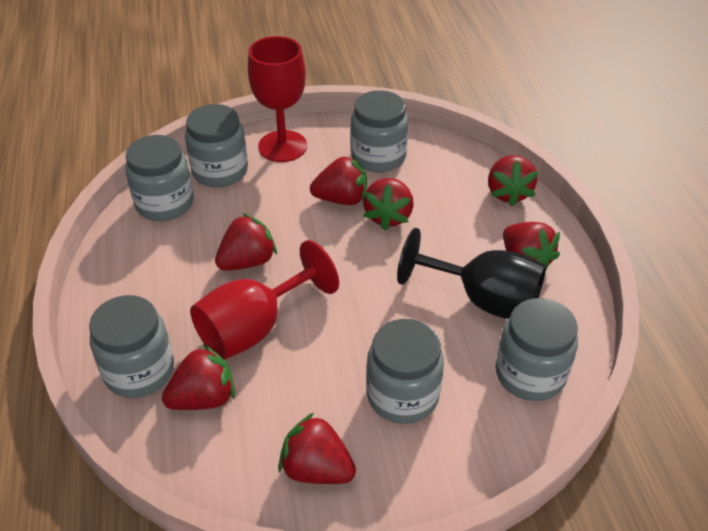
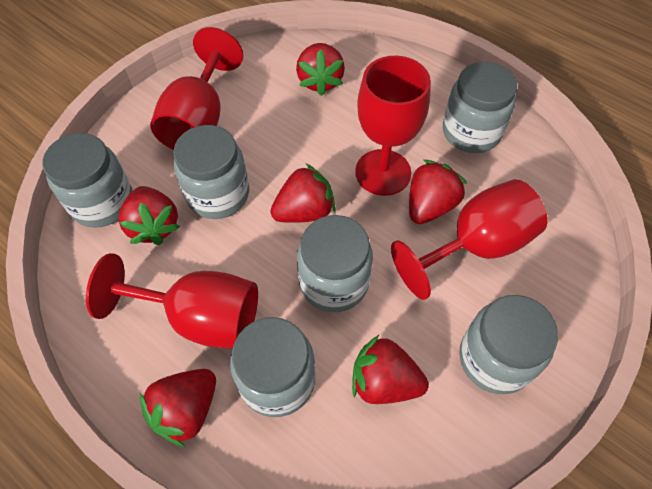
black goblet: [397,228,546,319] = 1 -> none = 0
red goblet: [190,240,339,360] [248,36,307,162] = 2 -> [86,253,258,349] [150,27,243,150] [355,56,431,196] [391,179,547,300] = 4
red strawberry: [162,344,235,410] [215,213,277,271] [278,413,356,484] [310,155,367,205] [363,178,414,230] [488,155,538,207] [503,222,560,269] = 7 -> [118,186,180,245] [140,369,216,447] [270,164,336,223] [296,43,345,96] [352,335,429,404] [409,160,467,224] = 6

